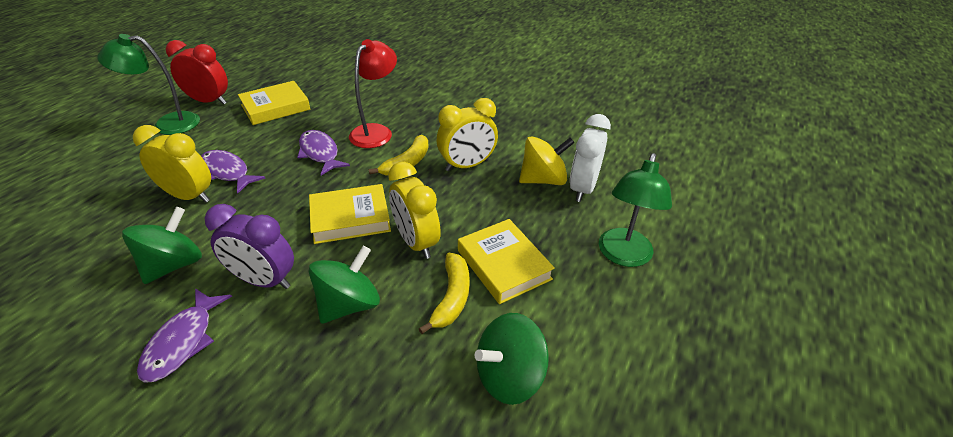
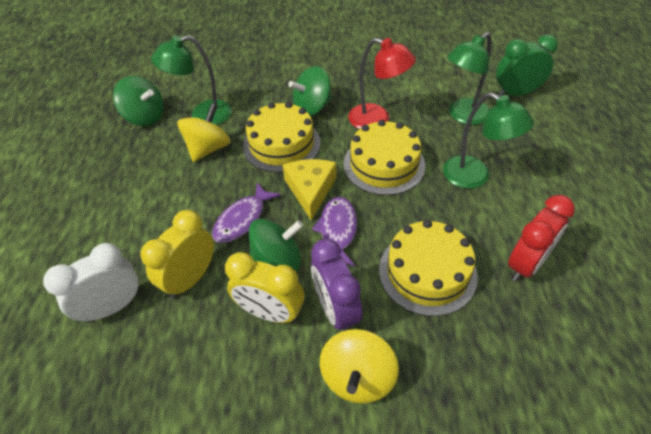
green clock: none = 0 -> [496,35,558,96] = 1
green lamp: [97,34,200,135] [599,153,672,267] = 2 -> [151,35,232,125] [443,92,534,189] [447,32,491,125] = 3
purple fish: [137,288,232,383] [201,150,265,194] [297,130,350,176] = 3 -> [212,183,281,243] [312,197,357,266] = 2
yellow banana: [369,135,429,176] [419,253,470,334] = 2 -> none = 0
yellow book: [238,81,310,125] [309,184,391,244] [458,219,555,304] = 3 -> none = 0
yellow cake: none = 0 -> [243,102,320,173] [344,120,425,195] [379,220,478,316] = 3
yellow cheese: none = 0 -> [283,159,337,221] = 1
yellow clock: [133,125,211,203] [388,162,441,259] [437,98,498,171] = 3 -> [140,210,214,299] [225,252,304,323] = 2
yellow spinning top: [519,136,575,185] = 1 -> [177,103,230,162] [320,329,399,404] = 2

